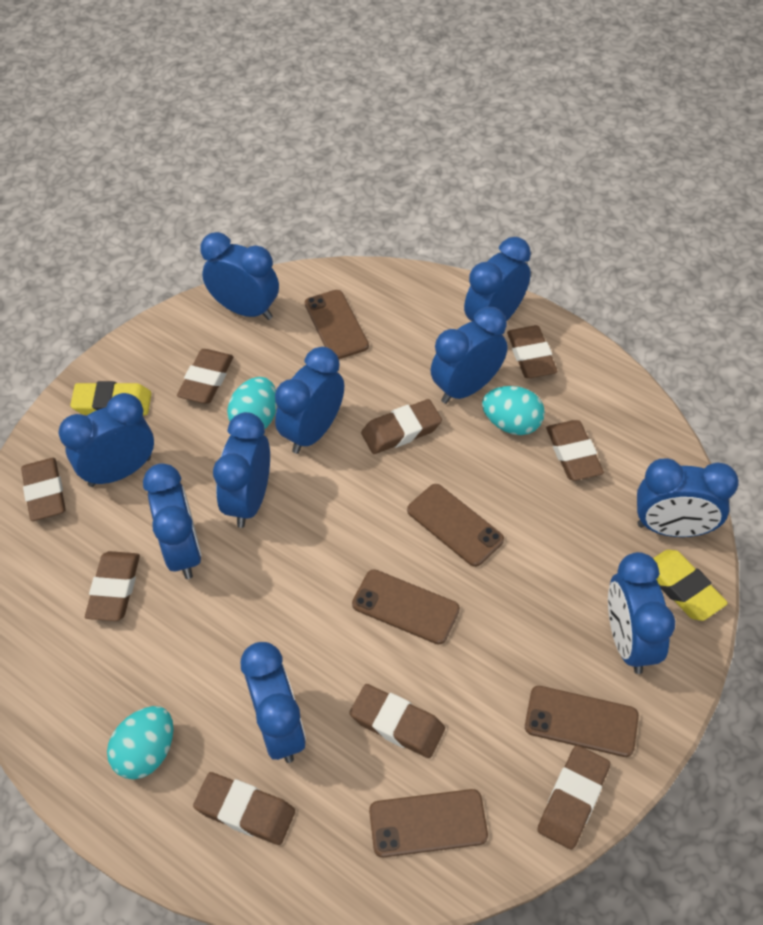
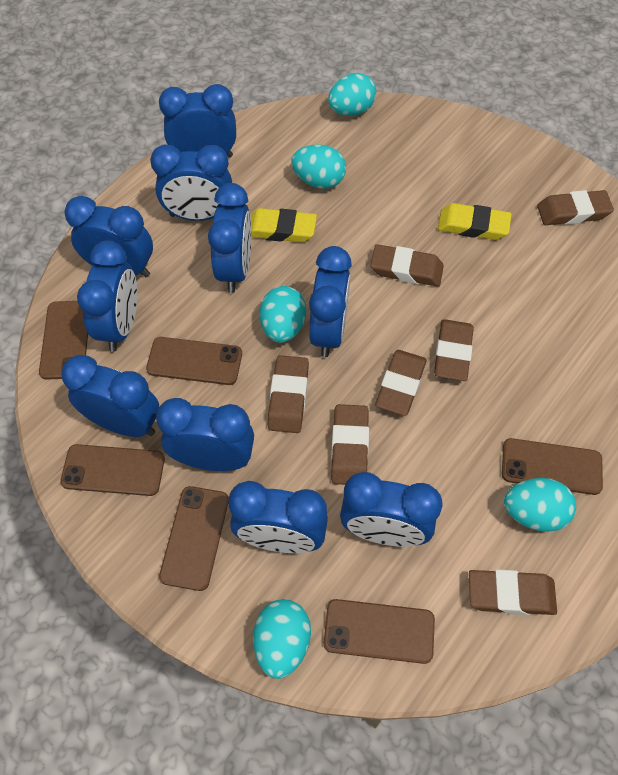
brown eraser: [21,458,66,521] [85,551,140,621] [177,349,233,403] [193,772,295,845] [349,684,445,758] [361,399,442,454] [507,325,558,378] [537,745,610,850] [546,420,604,481] = 9 -> [268,355,309,433] [331,404,369,485] [370,244,444,287] [375,350,427,416] [434,319,474,381] [469,569,557,615] [537,190,614,225] = 7
brown phone: [305,290,369,359] [352,569,460,645] [369,789,488,857] [407,484,504,567] [525,686,639,757] = 5 -> [39,301,88,380] [60,444,165,496] [146,337,242,385] [159,486,229,591] [324,599,435,664] [502,438,603,495] = 6
turquoise egg: [107,706,173,779] [227,377,277,429] [482,386,545,435] = 3 -> [253,599,311,679] [260,286,306,343] [291,144,346,189] [328,73,376,116] [504,478,576,532] = 5

